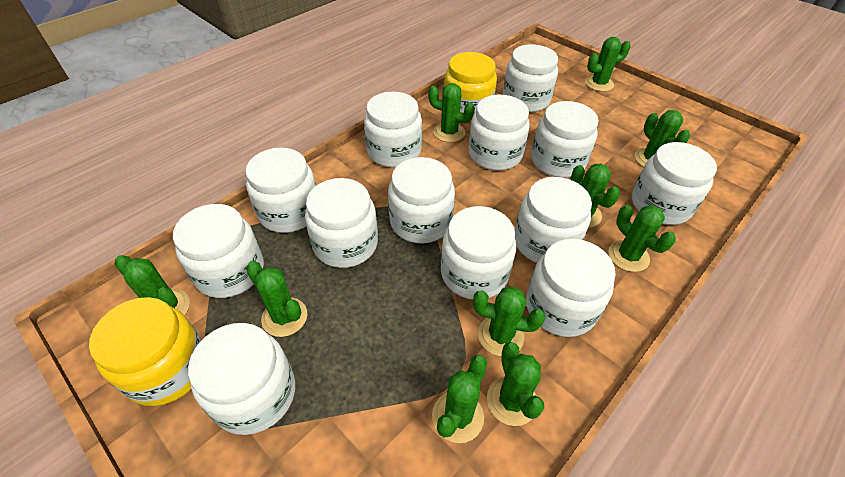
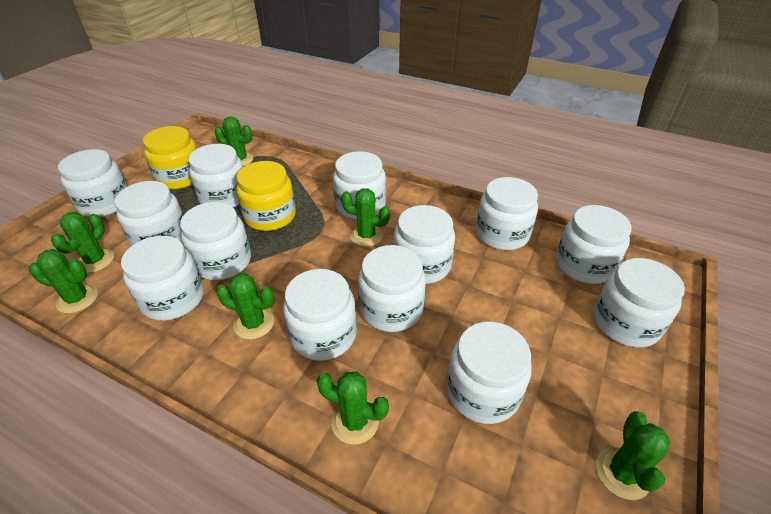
green cactus: [115,255,190,316] [246,261,307,337] [428,83,475,142] [432,355,487,443] [473,286,545,356] [487,342,544,426] [571,164,620,228] [585,37,630,92] [608,205,676,272] [635,110,690,167] = 10 -> [29,249,98,313] [51,212,114,273] [214,117,254,166] [216,273,275,340] [316,372,389,445] [341,188,390,247] [596,411,670,500] = 7

